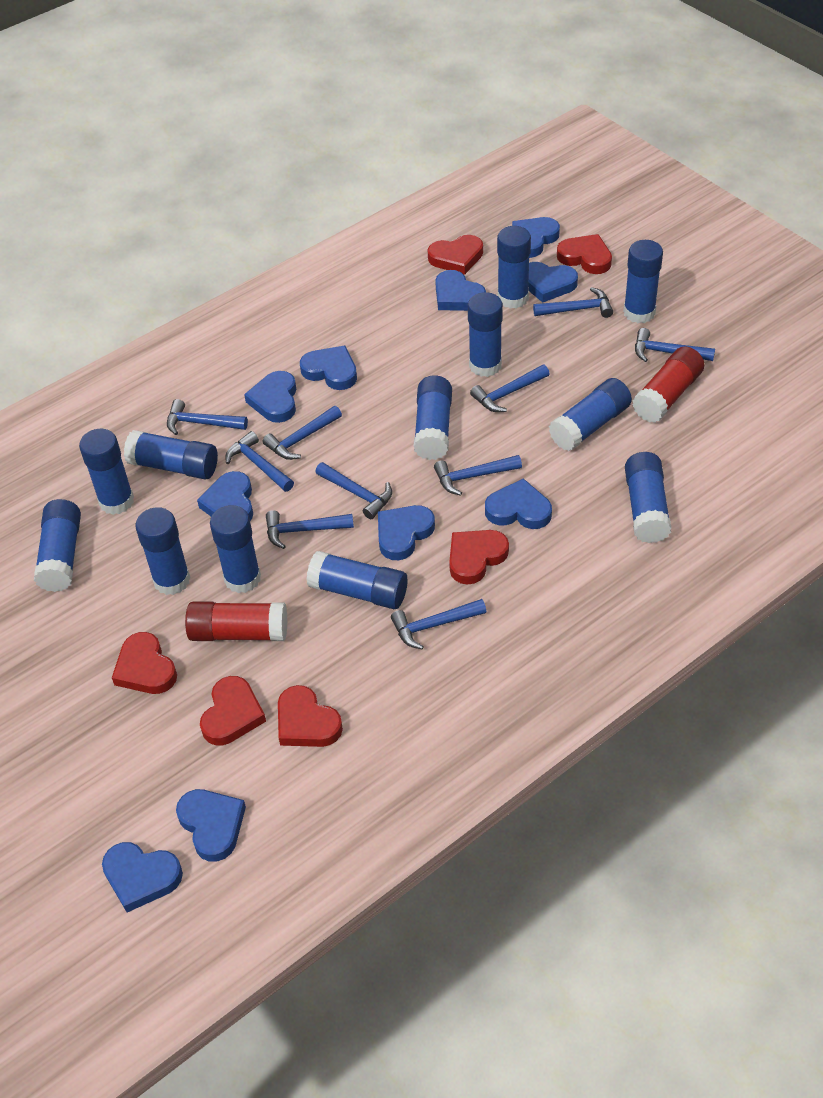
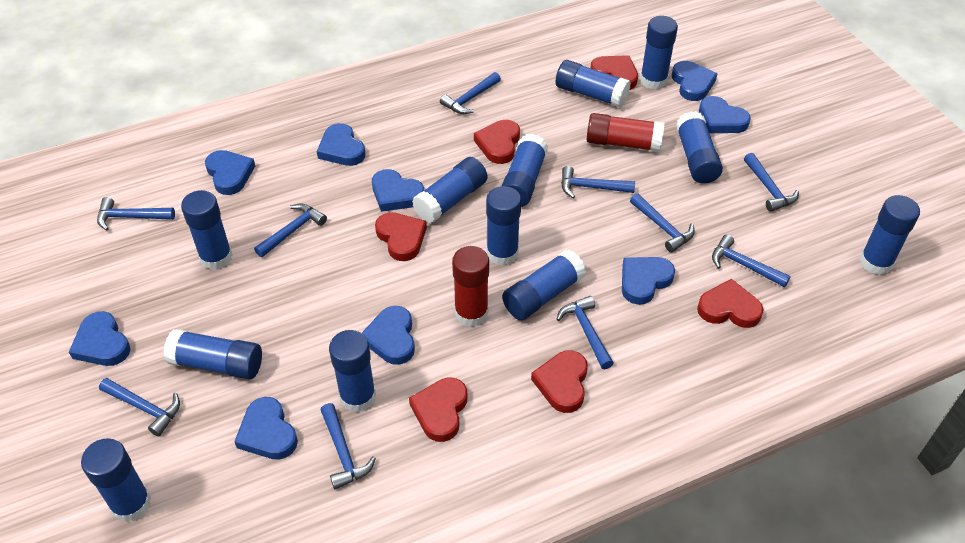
blue heart: [102,842,183,912] [176,789,246,862] [197,471,253,521] [244,371,296,423] [300,345,357,390] [378,505,435,560] [435,270,486,311] [485,478,552,529] [512,217,560,258] [528,262,578,303] = 10 -> [69,311,130,366] [205,150,255,195] [234,397,298,460] [317,123,366,166] [362,306,415,365] [372,169,424,212] [622,257,675,305] [672,61,718,101] [699,96,751,133] = 9

